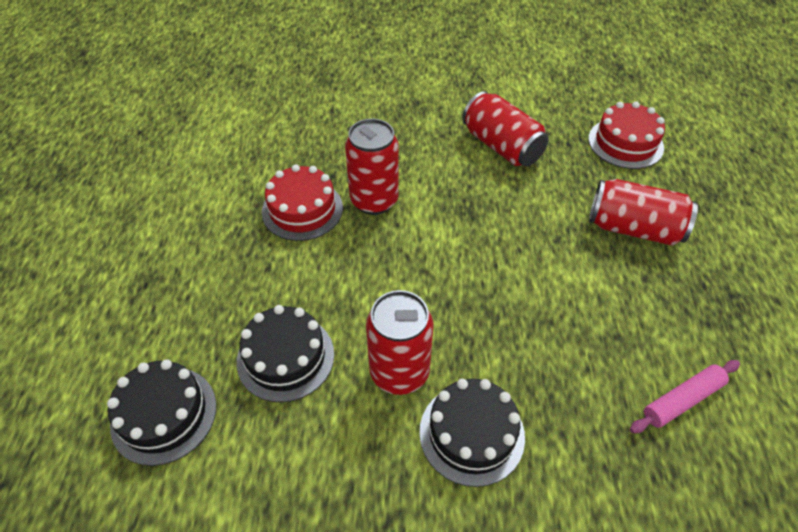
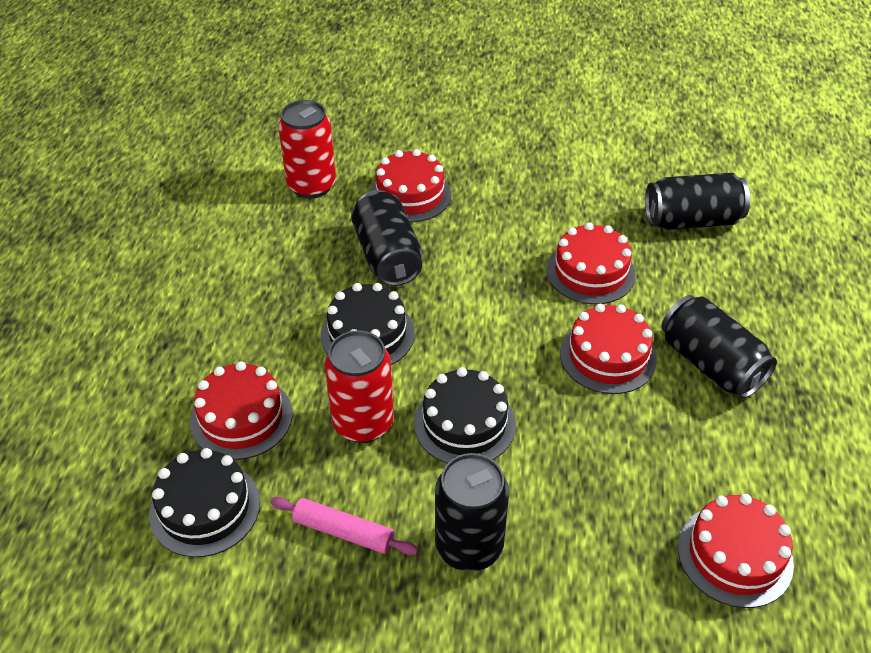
black can: none = 0 -> [351,190,422,286] [435,453,509,572] [645,173,750,230] [661,295,777,398] = 4
red cake: [262,164,343,241] [588,101,665,169] = 2 -> [190,361,293,460] [370,149,451,223] [546,222,636,304] [560,304,657,394] [678,494,794,608] = 5
red can: [345,119,399,215] [366,290,434,395] [462,91,549,167] [589,179,698,246] = 4 -> [278,100,336,199] [325,330,394,443] = 2

